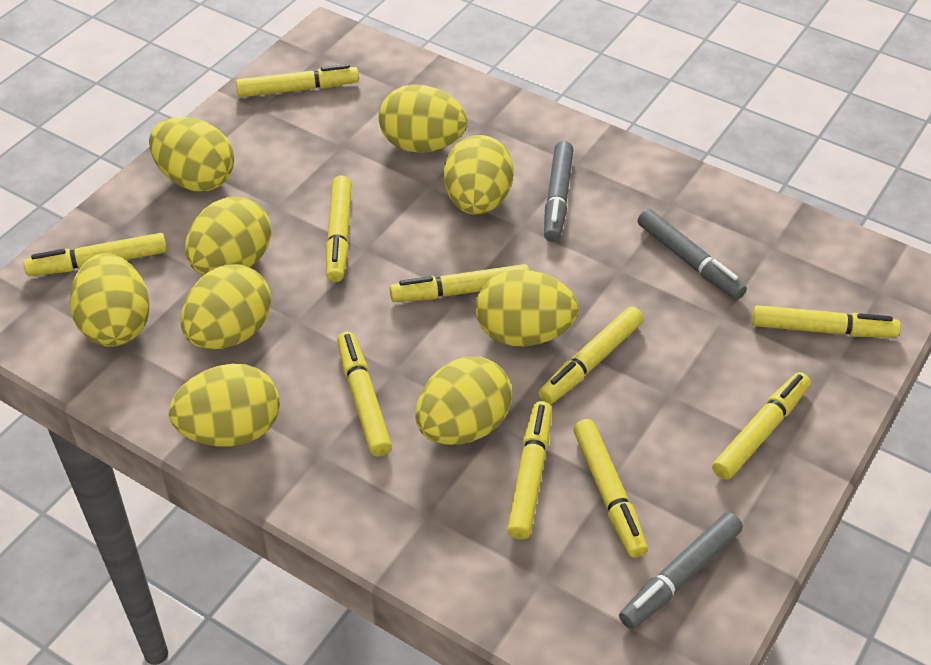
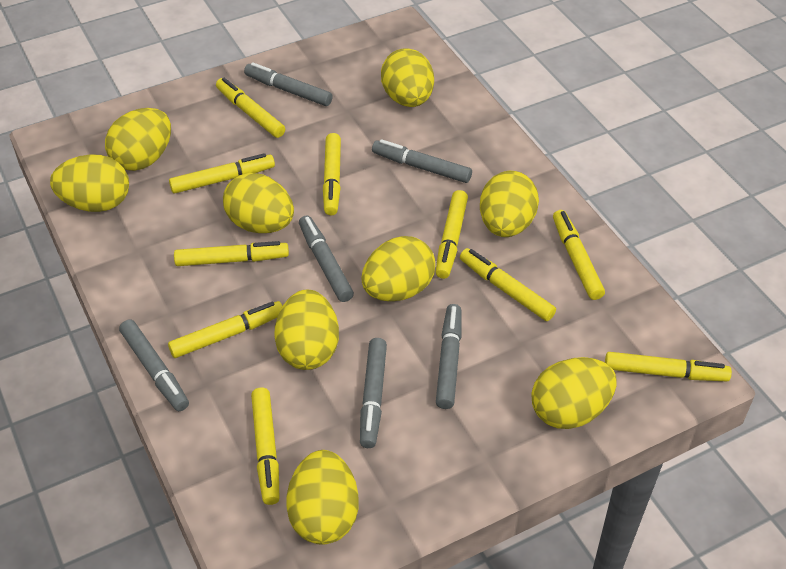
grey marker: [544,141,573,242] [619,512,743,629] [638,209,747,300] = 3 -> [119,320,189,411] [244,62,333,106] [299,215,354,302] [360,338,387,448] [372,139,472,183] [436,304,461,409] = 6

